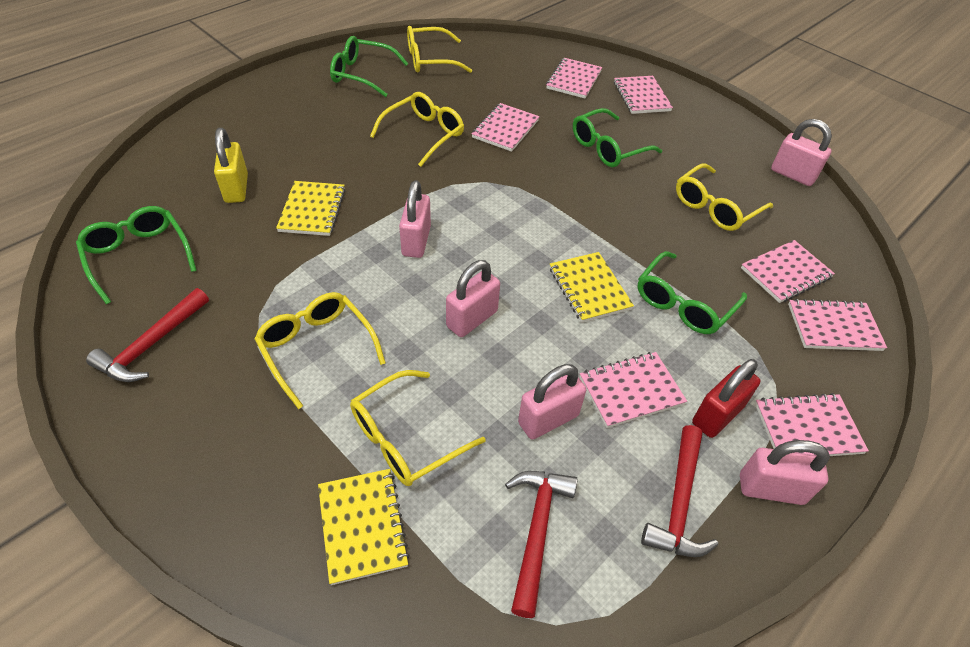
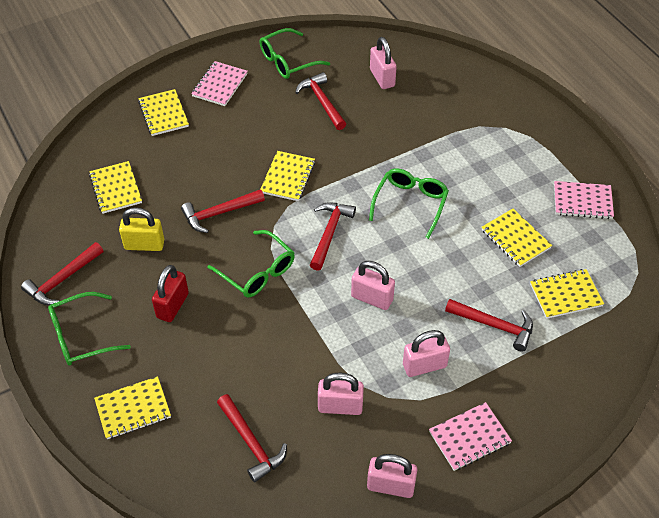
pink notebook: [472,103,540,152] [546,58,602,98] [580,352,687,428] [614,76,673,114] [741,240,835,303] [755,393,869,456] [788,299,887,351] = 7 -> [191,61,248,106] [429,402,512,471] [554,181,614,219] = 3
red hammer: [86,288,209,382] [505,471,578,618] [641,425,718,557] = 3 -> [21,242,103,305] [181,189,265,233] [217,394,287,483] [295,72,346,130] [310,202,356,271] [445,299,533,352] = 6
yellow glasses: [254,292,386,409] [350,370,486,486] [370,92,464,167] [407,26,472,73] [676,163,773,231] = 5 -> none = 0
yellow notebook: [276,181,346,236] [318,469,410,585] [550,252,634,323] = 3 -> [89,161,142,214] [94,376,171,439] [138,89,189,136] [261,151,315,201] [482,209,552,267] [530,269,604,319] = 6

